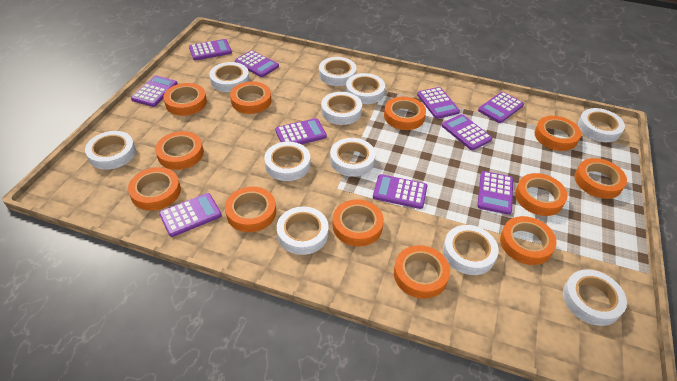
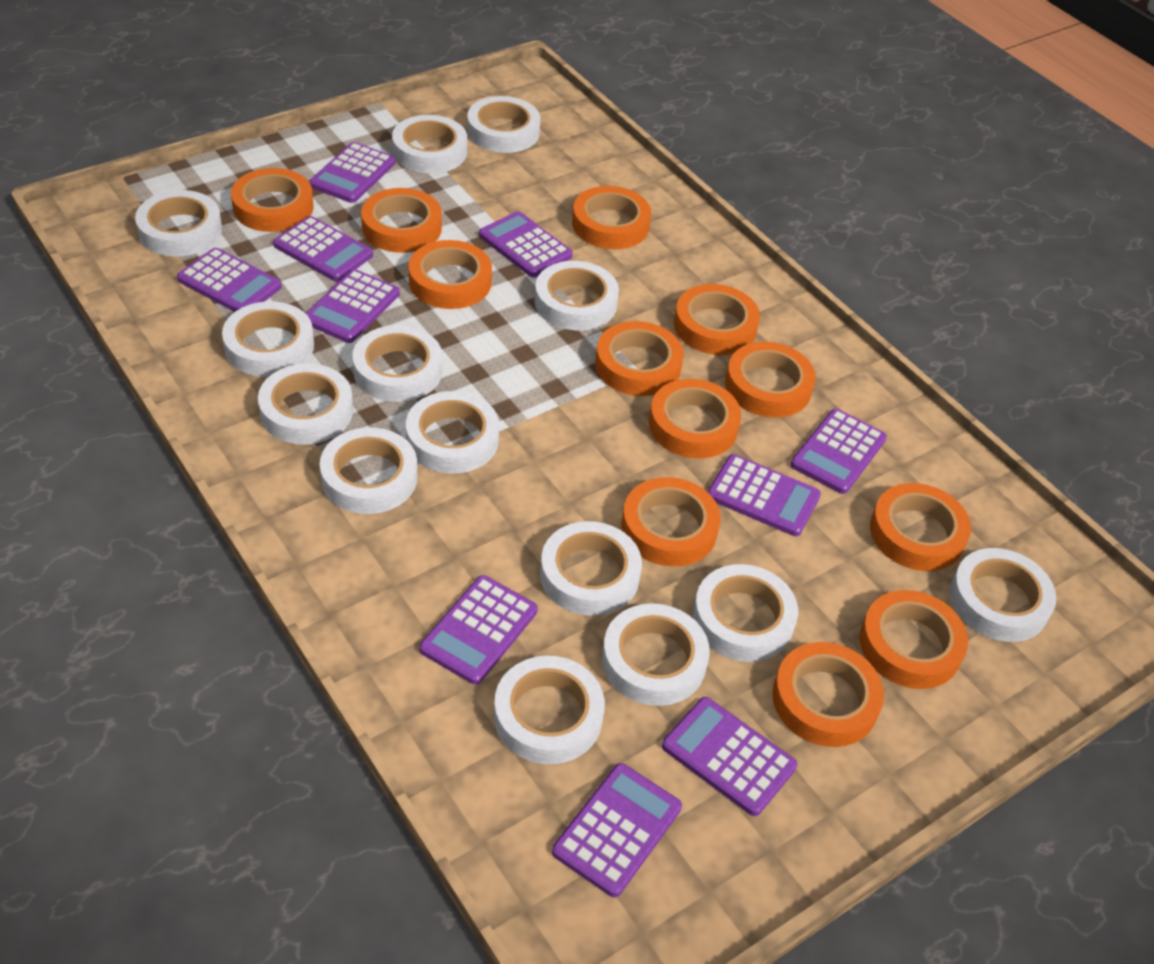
white tape: [85,131,136,170] [209,62,249,92] [264,142,311,181] [277,207,329,255] [319,57,357,86] [321,92,362,125] [330,138,375,177] [346,73,385,104] [443,225,499,275] [563,269,627,326] [578,108,625,142] = 11 -> [135,190,222,256] [222,301,314,377] [258,364,353,445] [320,427,417,514] [352,325,442,402] [392,115,467,173] [406,391,499,474] [467,96,540,153] [494,656,605,764] [535,261,619,331] [540,521,642,616] [602,603,710,706] [693,564,798,662] [950,548,1057,642] = 14

